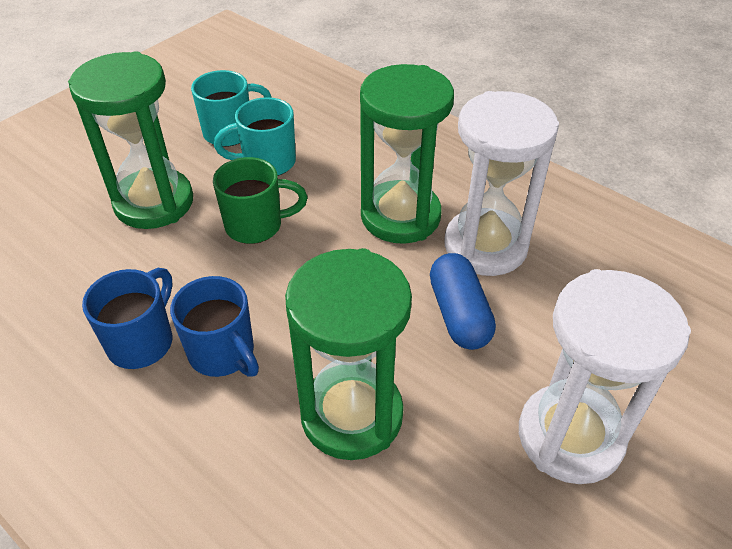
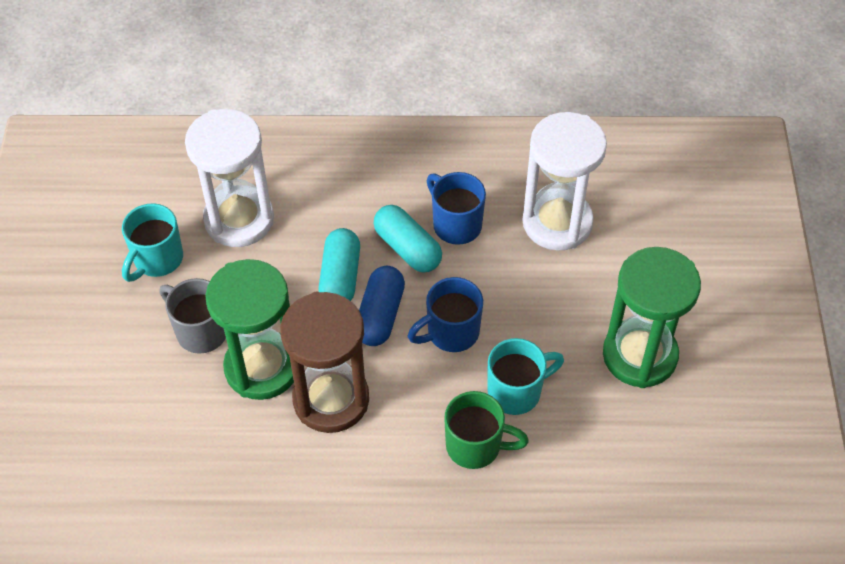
brown hourglass: none = 0 -> [280,292,369,433] = 1
green hourglass: [68,52,193,229] [285,248,412,460] [360,64,454,244] = 3 -> [205,259,294,400] [603,247,701,388] = 2
grey mug: none = 0 -> [160,278,226,354] = 1
turquoise capsule: none = 0 -> [318,228,360,301] [373,205,442,272] = 2

